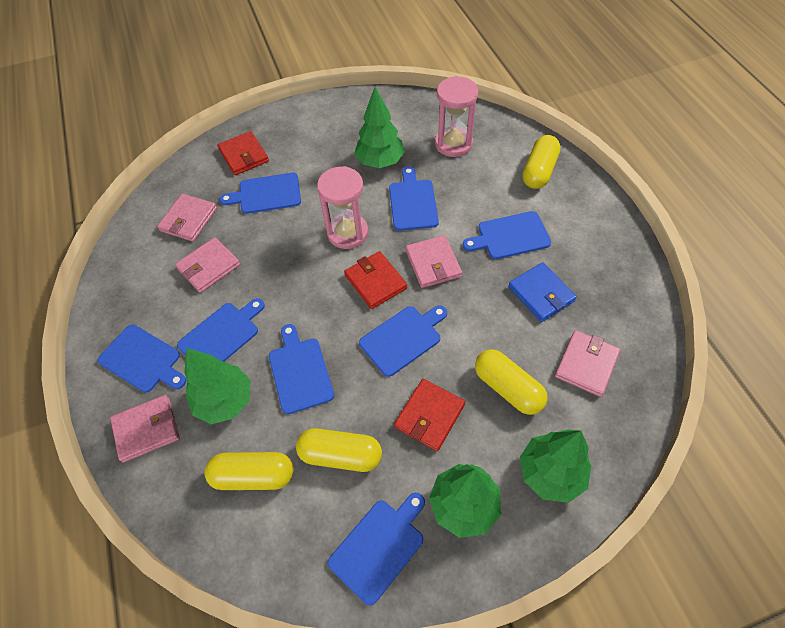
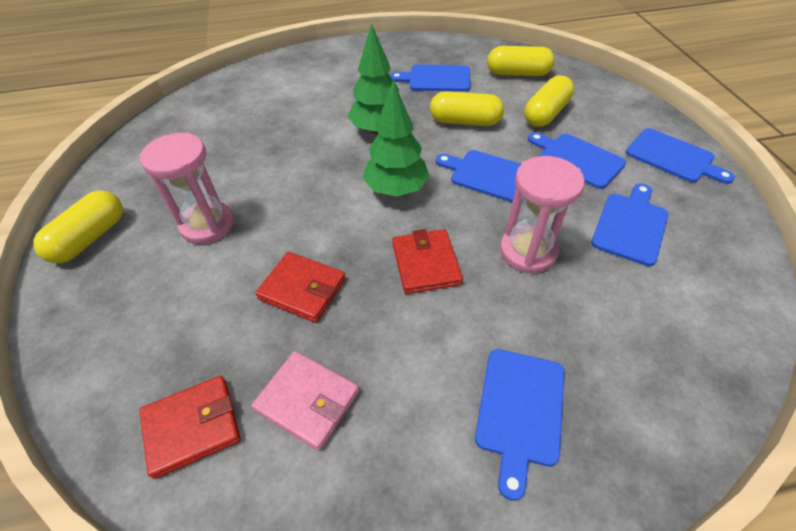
blue cutting board: [98,324,186,392] [177,298,265,362] [220,173,301,214] [269,324,334,414] [328,493,425,606] [359,305,447,377] [389,166,439,231] [463,211,551,259] = 8 -> [390,65,470,92] [436,150,521,202] [475,349,565,501] [528,132,626,189] [591,183,669,266] [626,128,735,184] = 6
blue wallet: [508,262,577,322] = 1 -> none = 0
green tree: [184,348,251,424] [354,87,405,168] [429,464,501,538] [520,429,591,503] = 4 -> [347,23,399,135] [363,81,430,197] = 2
pink wallet: [110,395,180,463] [157,194,217,241] [175,237,240,293] [406,235,462,288] [555,330,620,397] = 5 -> [251,351,359,451] = 1

